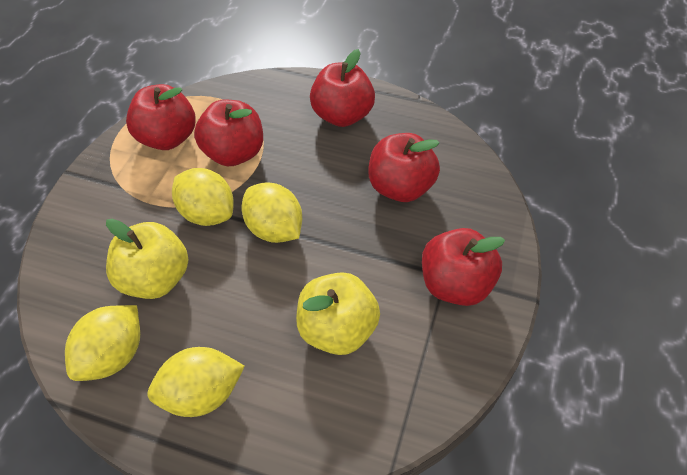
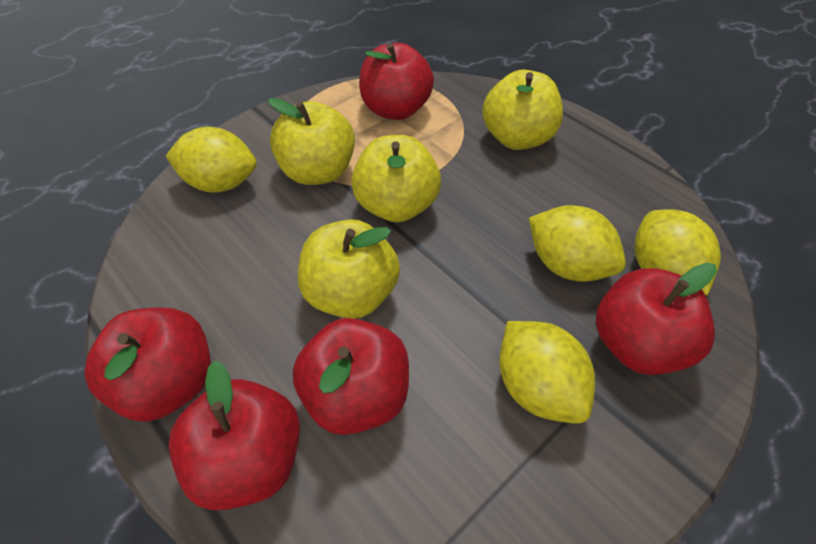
yellow apple: [106,219,188,299] [296,272,380,355] = 2 -> [268,98,355,185] [298,219,400,318] [351,135,441,222] [482,70,563,150] = 4

